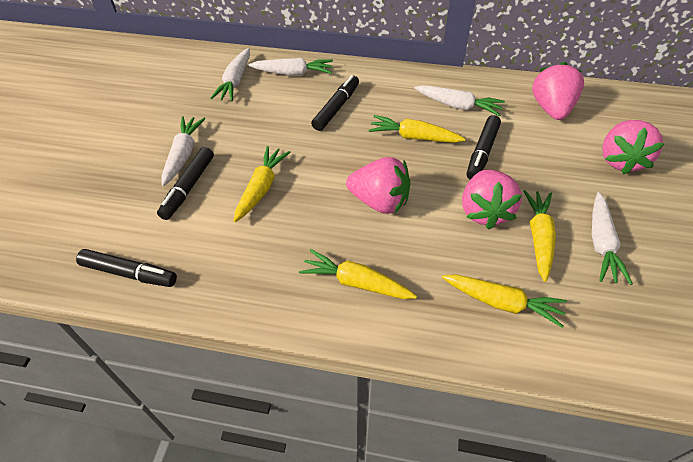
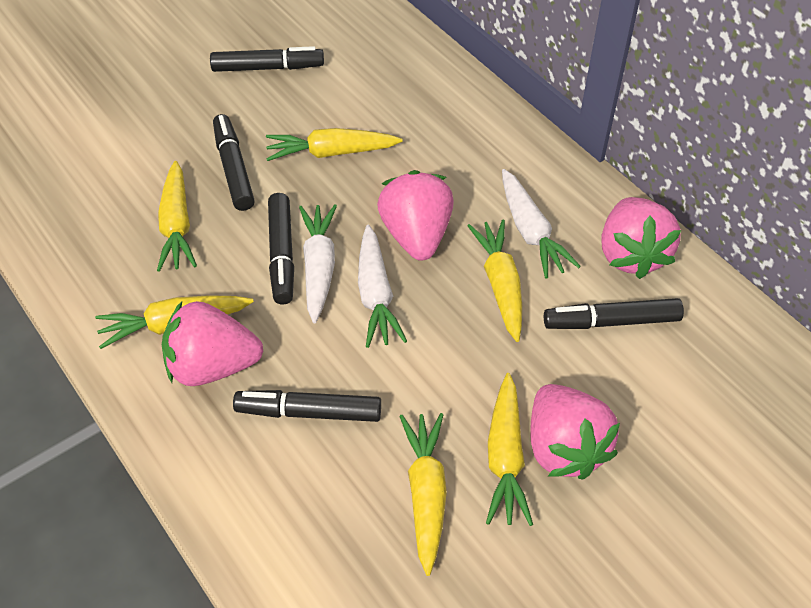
black marker: [76,249,177,287] [157,147,214,220] [311,75,359,131] [467,115,501,180] = 4 -> [210,46,324,72] [213,114,255,211] [233,390,381,422] [268,193,294,304] [544,298,684,329] = 5
white carrot: [162,116,205,186] [210,48,250,102] [249,58,333,76] [414,85,505,116] [592,192,633,285] = 5 -> [299,204,337,323] [358,225,407,348] [502,169,581,278] = 3
yellow carrot: [233,146,290,222] [299,249,417,299] [369,115,466,143] [442,274,567,328] [523,190,556,282] = 5 -> [95,295,254,349] [157,161,197,272] [266,128,403,161] [399,413,447,576] [467,220,522,342] [486,373,533,526] = 6

